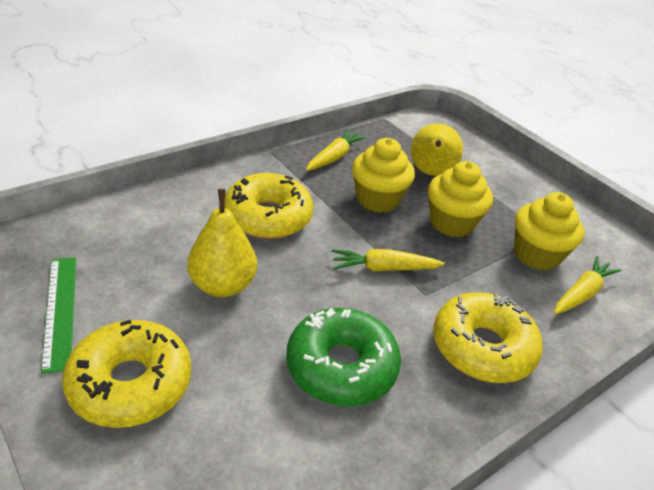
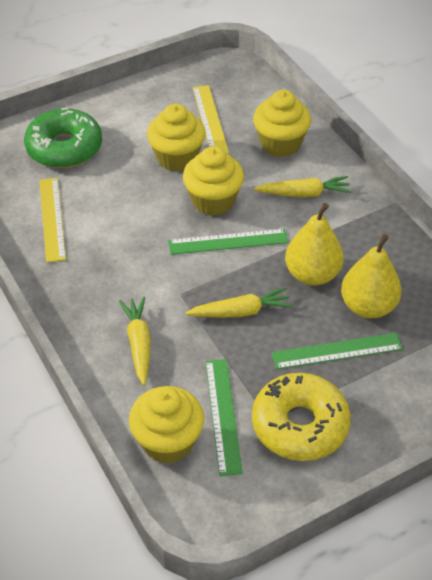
green ruler: [41,257,76,374] = 1 -> [168,229,288,255] [206,359,243,476] [272,333,403,369] = 3
yellow cupcake: [352,138,415,213] [428,161,493,237] [514,192,585,271] = 3 -> [129,386,204,464] [147,104,206,171] [183,146,244,216] [253,90,311,157] = 4
yellow donut: [62,320,191,428] [224,173,313,239] [433,292,543,383] = 3 -> [252,373,351,461] = 1
yellow ruler: none = 0 -> [39,178,66,262] [193,85,229,153] = 2

